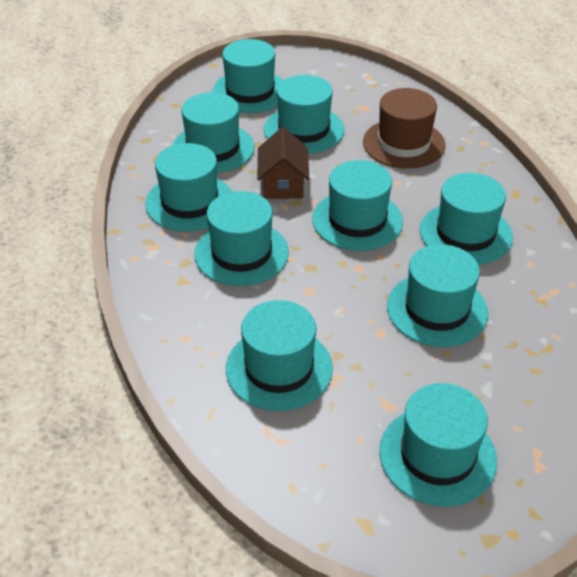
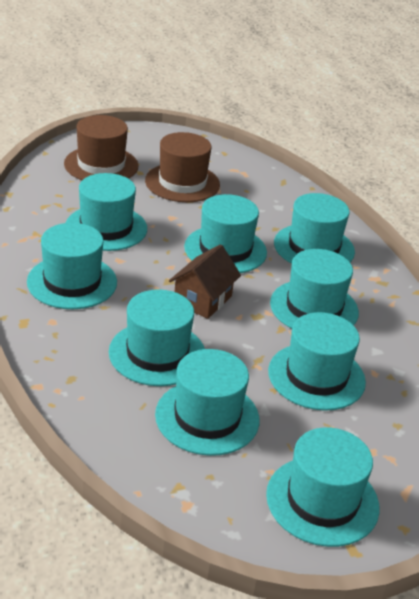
brown hat: [363,88,446,169] = 1 -> [64,115,138,180] [145,132,220,202] = 2
turquoise hat: [145,143,232,231] [172,92,255,173] [194,191,289,286] [212,39,283,113] [226,300,333,411] [264,75,344,154] [312,160,403,251] [379,383,497,507] [387,244,488,347] [420,173,513,265] = 10 -> [27,223,117,309] [66,173,147,251] [109,289,205,386] [155,349,260,456] [184,194,267,273] [266,427,380,547] [268,312,366,411] [270,249,359,329] [274,193,355,264] = 9

